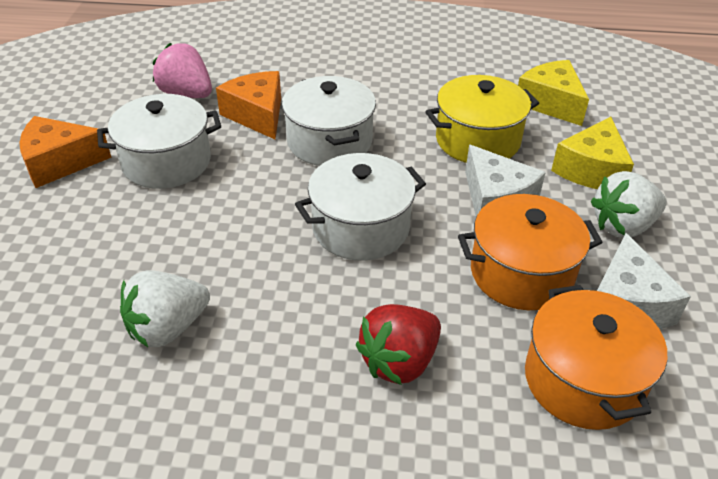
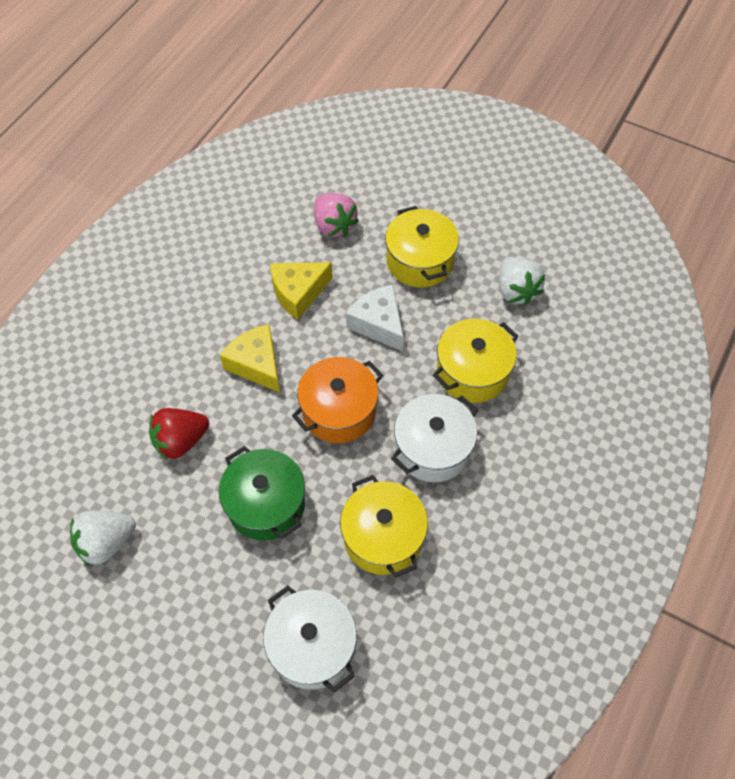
green pot: none = 0 -> [219,446,305,541] = 1
orange cheese: [19,116,112,188] [216,71,281,139] = 2 -> none = 0
orange pot: [458,194,603,310] [525,285,667,430] = 2 -> [292,357,383,443] = 1
white cheese: [465,145,546,217] [597,233,691,329] = 2 -> [346,285,403,351] = 1
white pot: [97,94,221,189] [282,76,376,166] [295,153,426,261] = 3 -> [263,585,357,693] [391,394,478,482] = 2
yellow pot: [426,75,539,163] = 1 -> [340,475,428,578] [385,206,459,288] [433,319,518,403] = 3

